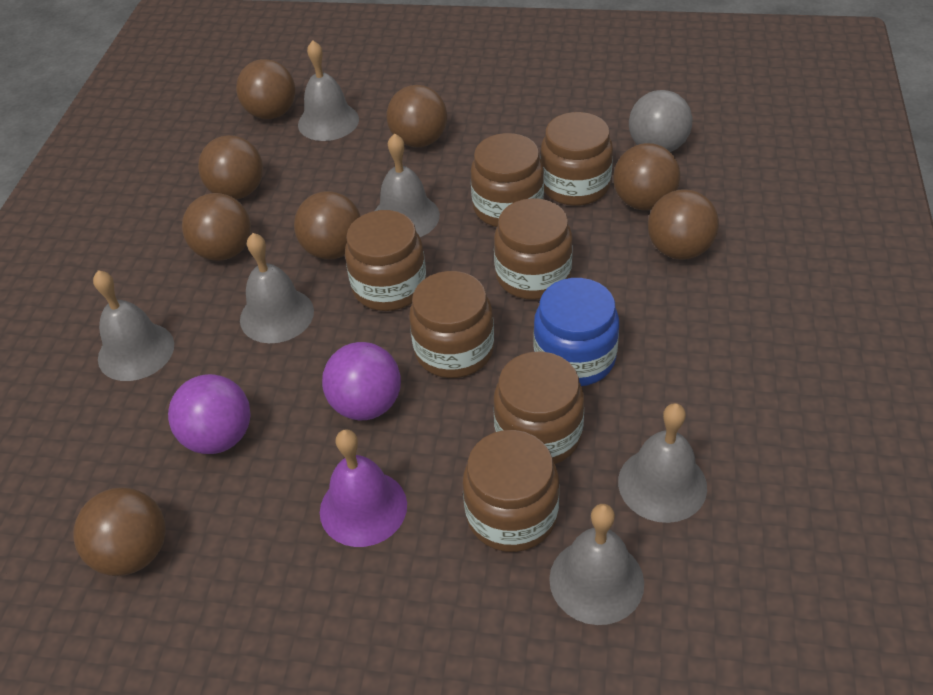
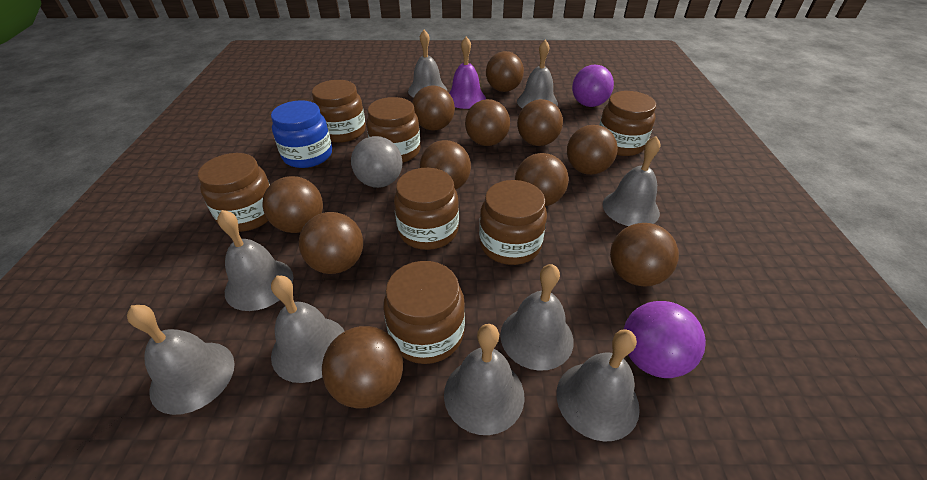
brown ball: [73,487,166,576] [182,193,251,261] [198,135,263,199] [236,59,296,119] [294,191,360,260] [387,85,447,147] [613,143,681,211] [648,189,719,260] = 8 -> [262,176,323,233] [299,212,363,274] [322,326,403,409] [412,85,455,130] [420,140,471,190] [465,99,510,146] [486,51,524,92] [515,153,569,206] [517,99,563,146] [567,125,618,175] [610,223,679,287] = 11
grey bell: [93,270,174,381] [240,233,314,343] [298,40,359,141] [375,133,440,237] [549,504,644,625] [618,403,707,523] = 6 -> [127,305,235,415] [217,210,294,311] [271,276,345,383] [408,30,447,98] [444,324,525,435] [500,264,574,371] [517,39,558,108] [556,329,640,442] [603,136,660,226] = 9

